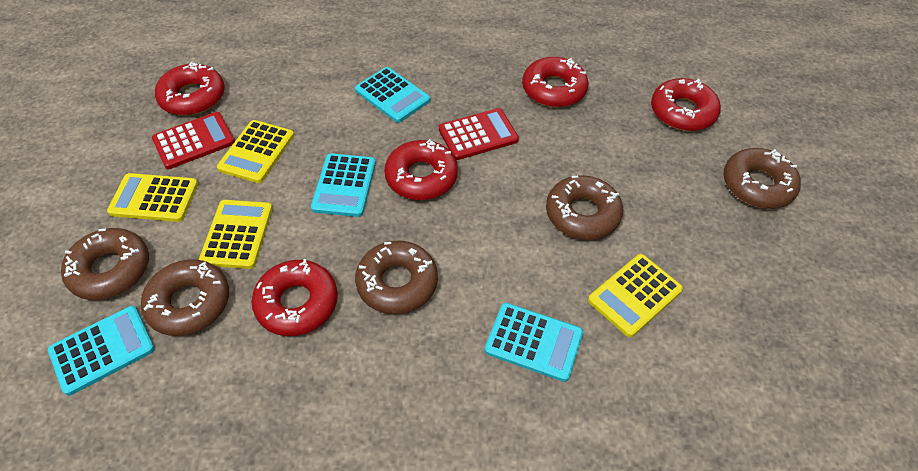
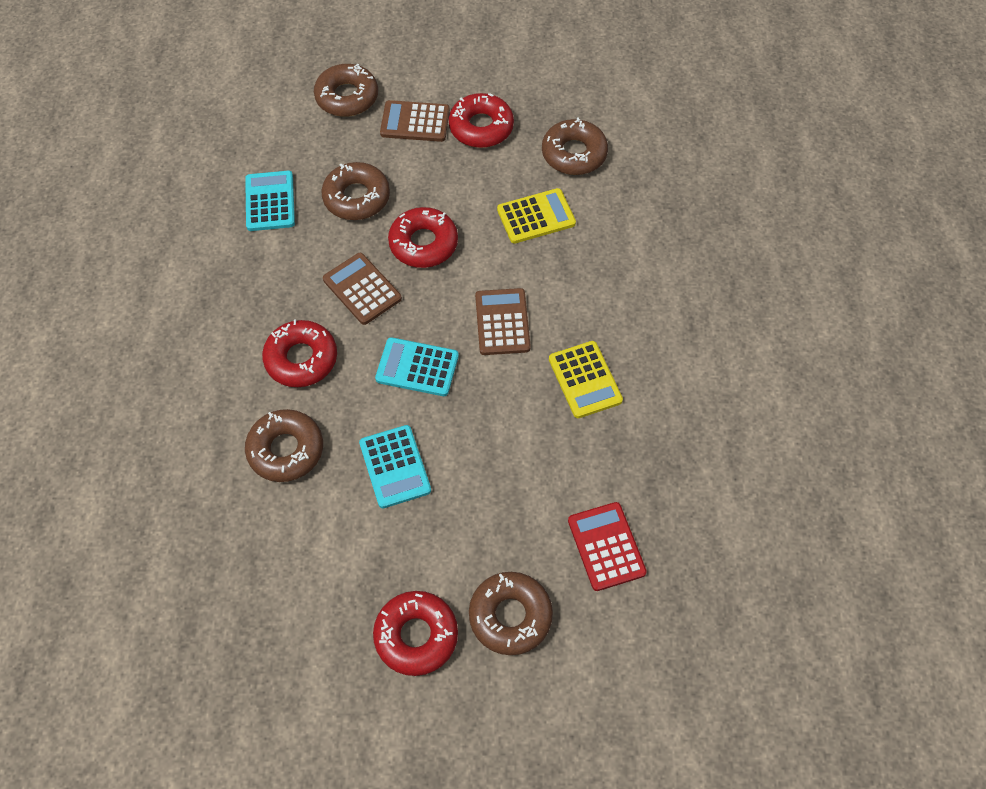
brown calculator: none = 0 -> [323,253,402,325] [380,100,450,142] [475,288,531,355] = 3
red calculator: [152,112,235,169] [439,108,519,160] = 2 -> [568,502,647,591] = 1
red donut: [155,62,225,116] [251,259,338,336] [384,139,458,200] [522,57,589,107] [651,78,721,131] = 5 -> [262,319,337,387] [373,591,458,676] [388,207,458,268] [449,93,514,148] = 4
turquoise calculator: [48,306,155,396] [311,153,376,217] [355,67,430,123] [484,303,583,382] = 4 -> [245,171,295,231] [359,425,431,509] [375,337,459,396] = 3
yellow calculator: [107,173,198,222] [199,200,272,269] [217,120,294,183] [588,254,683,337] = 4 -> [497,188,576,244] [549,341,623,418] = 2

